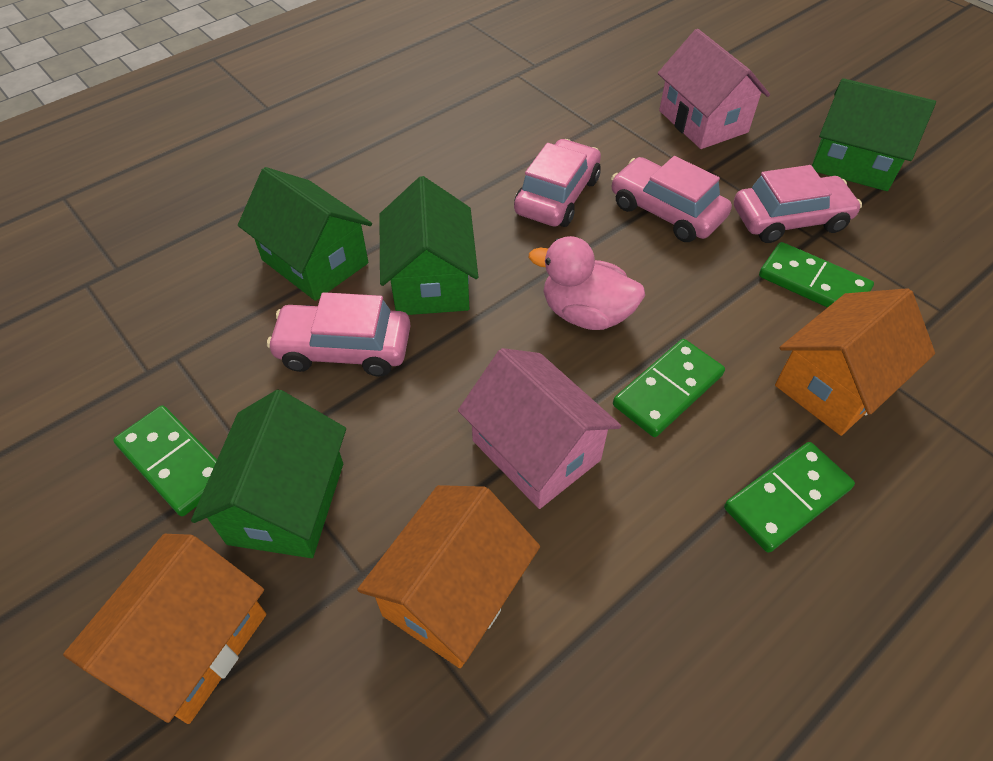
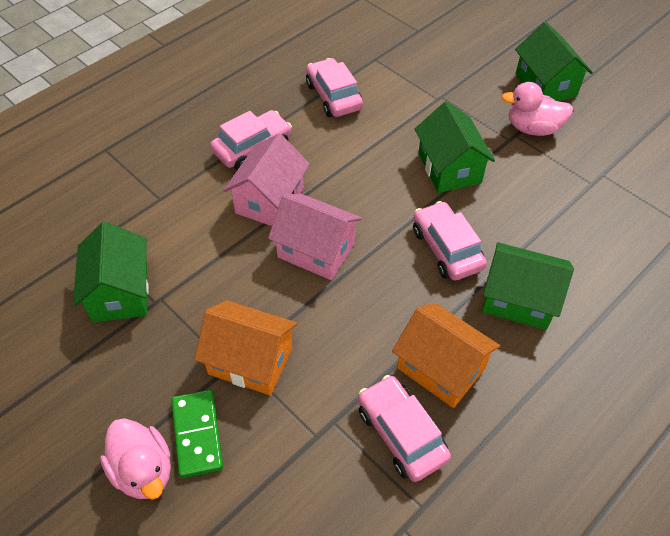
green domino: [113,406,217,516] [613,339,725,437] [724,442,855,553] [759,242,874,308] = 4 -> [171,390,223,478] = 1
orange house: [63,534,266,724] [357,485,540,668] [775,288,935,436] = 3 -> [194,300,297,395] [392,303,500,408] = 2
pink duck: [529,236,645,330] = 1 -> [100,418,171,500] [502,82,573,136] = 2

